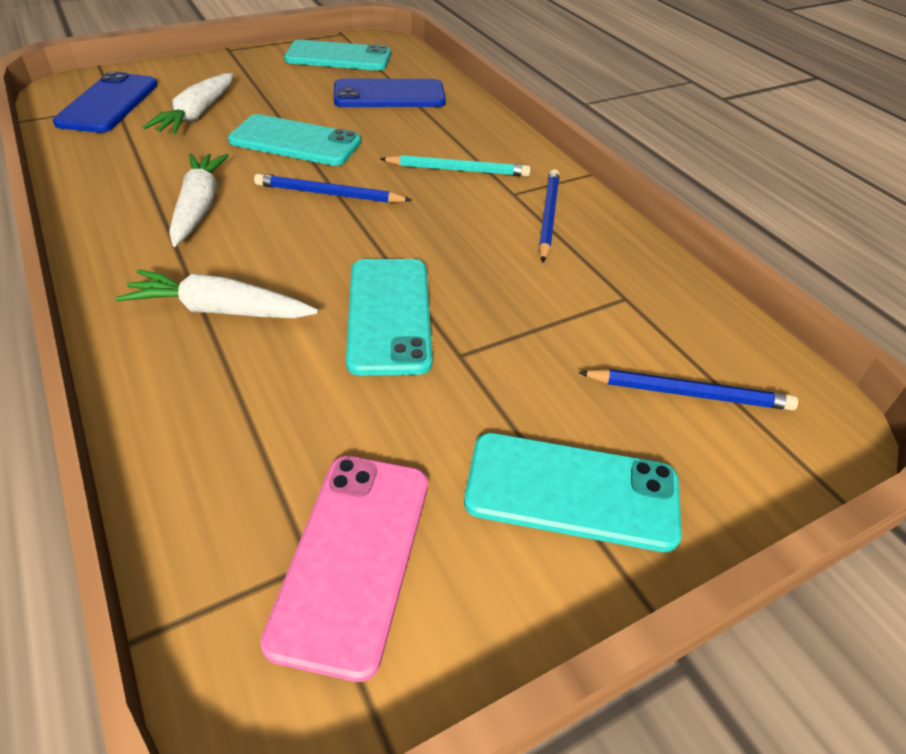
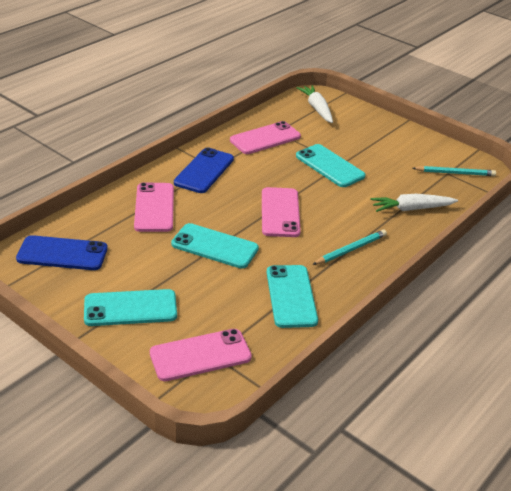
blue pencil: [254,174,411,203] [539,169,560,263] [578,369,798,410] = 3 -> none = 0
pink phone: [260,456,428,682] = 1 -> [134,182,174,232] [150,329,252,381] [230,121,301,154] [262,187,301,237] = 4
turquoise pencil: [380,155,531,177] = 1 -> [312,230,387,265] [412,166,496,176] = 2
white carrot: [116,269,318,318] [142,73,233,135] [169,153,229,247] = 3 -> [296,85,333,123] [370,194,458,212] = 2

